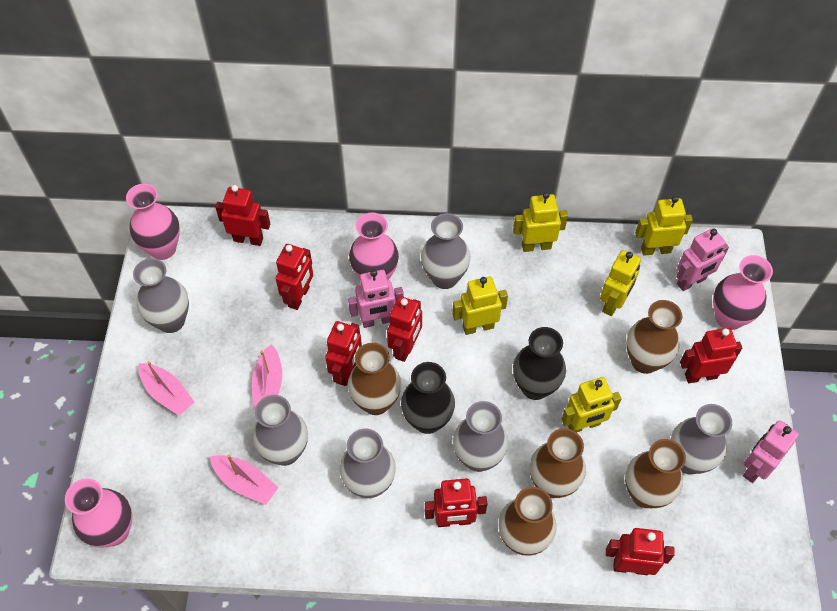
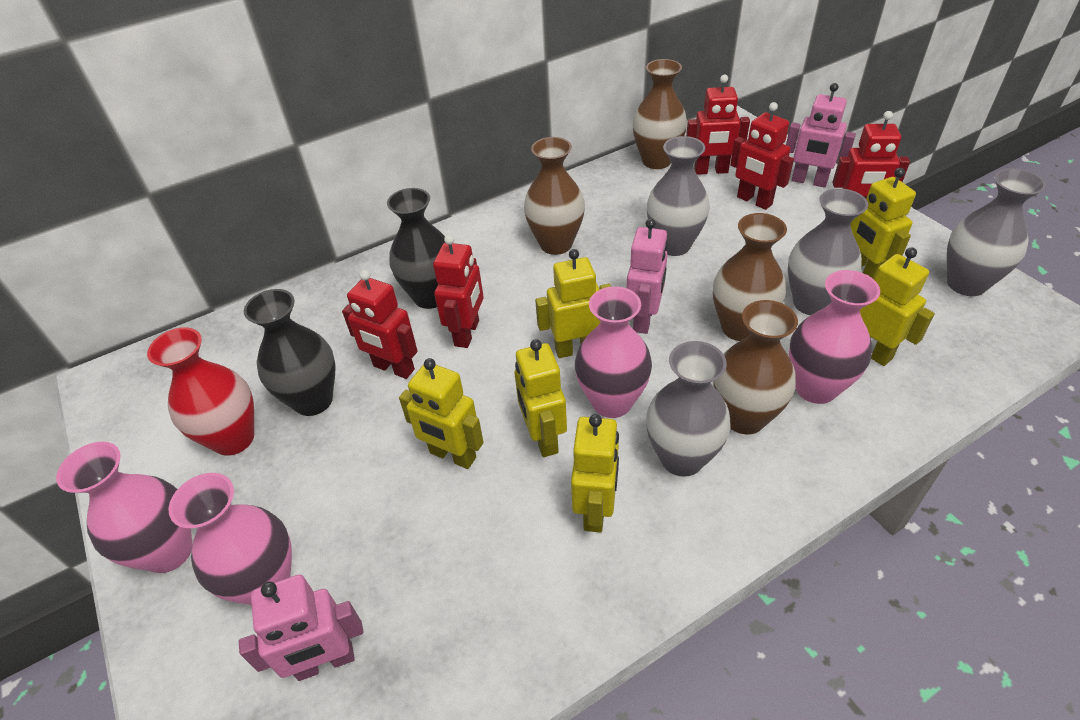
brown vase: [348,343,401,415] [499,487,556,556] [530,428,586,498] [625,439,686,508] [626,300,682,374] = 5 -> [524,137,585,255] [633,59,687,169] [713,213,787,341] [713,300,798,434] = 4
grey vase: [133,258,189,333] [253,395,308,466] [340,429,396,498] [421,213,471,289] [453,401,508,472] [671,404,732,474] = 6 -> [646,341,731,477] [647,136,710,256] [788,188,868,315] [947,168,1046,296] = 4
pink boat: [138,361,194,416] [210,455,279,505] [252,344,282,410] = 3 -> none = 0
red robot: [215,185,270,246] [276,244,313,310] [325,321,362,386] [387,296,422,362] [425,478,487,527] [606,528,675,575] [680,328,742,383] = 7 -> [342,270,418,379] [433,235,484,348] [686,75,750,175] [730,102,794,210] [832,111,910,198] = 5
red vase: none = 0 -> [147,327,254,456] = 1
yellow robot: [452,277,508,335] [513,192,568,252] [561,377,622,433] [600,250,641,316] [635,196,693,256] = 5 -> [399,358,484,469] [515,339,567,457] [535,249,611,358] [571,414,619,533] [850,168,916,279] [860,247,935,366] = 6

